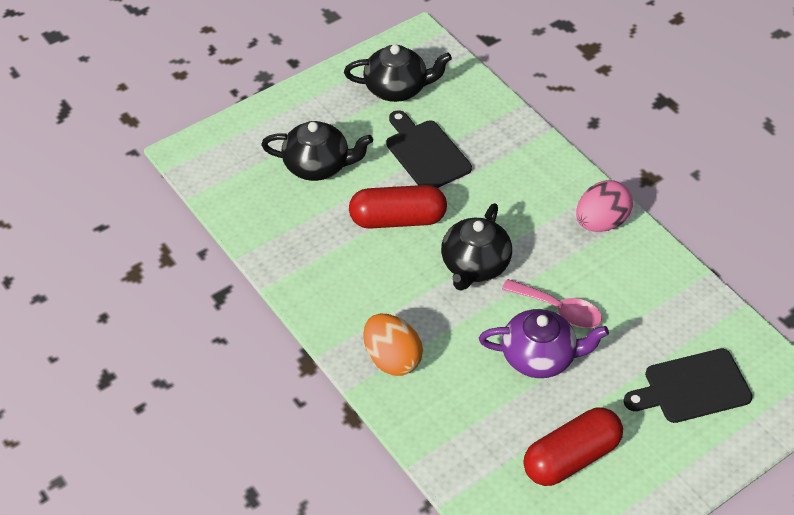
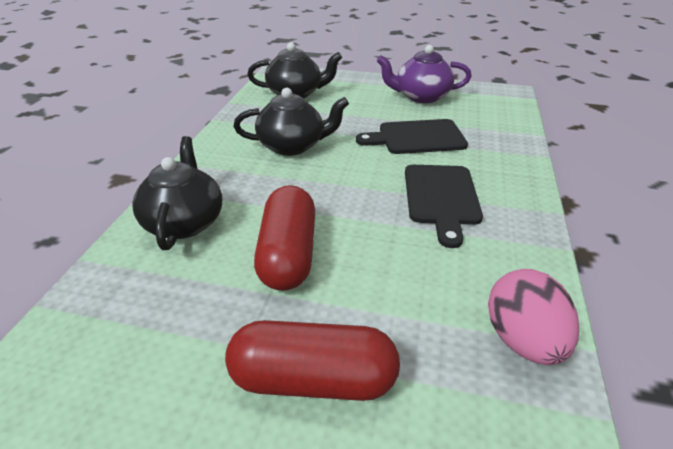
orange egg: [363,314,423,376] = 1 -> none = 0
pink spoon: [502,279,602,328] = 1 -> none = 0

